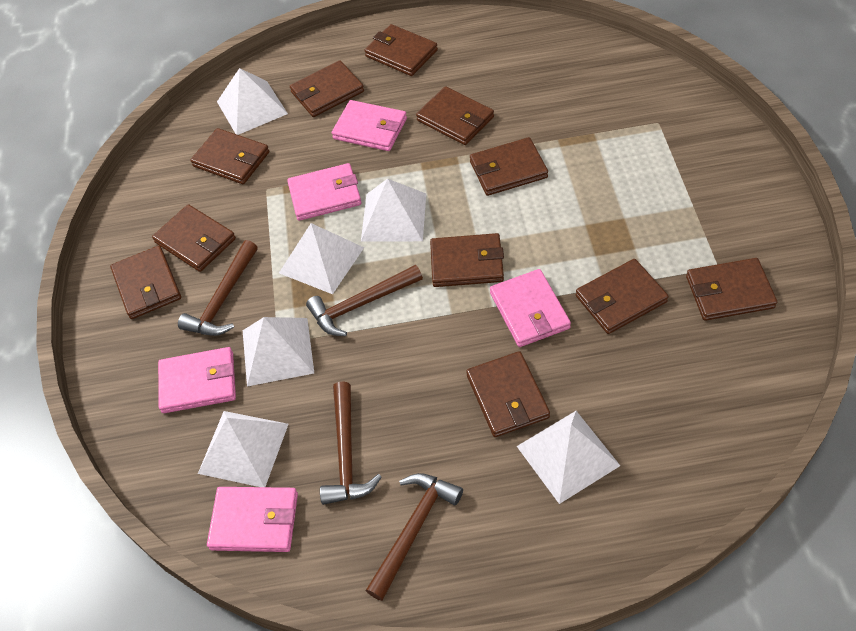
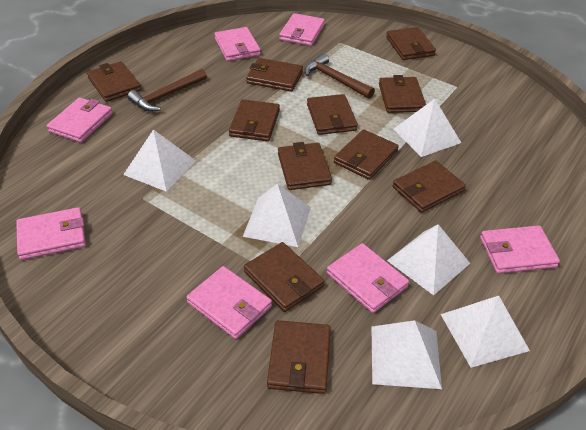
brown hammer: [178,240,258,336] [306,265,423,336] [320,381,382,505] [365,473,463,601] = 4 -> [127,69,207,112] [305,53,375,99] = 2
pink wallet: [158,347,236,413] [207,487,298,552] [287,163,362,221] [332,100,407,151] [490,269,571,347] = 5 -> [16,207,86,260] [47,97,113,143] [186,266,272,339] [214,27,261,61] [279,13,325,46] [327,243,409,313] [480,225,560,274] = 7

